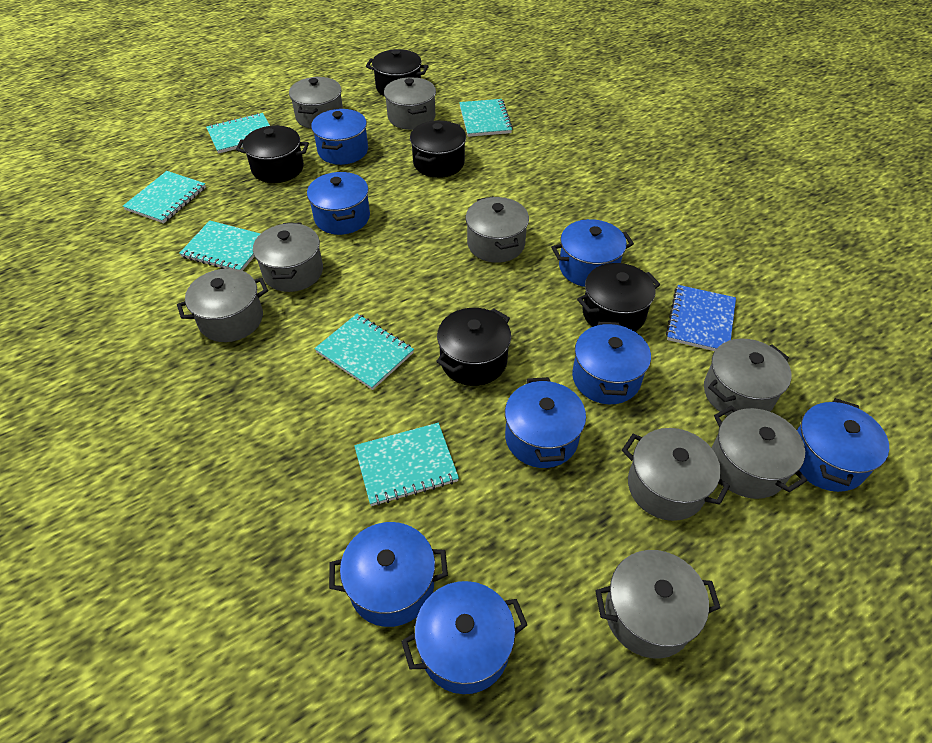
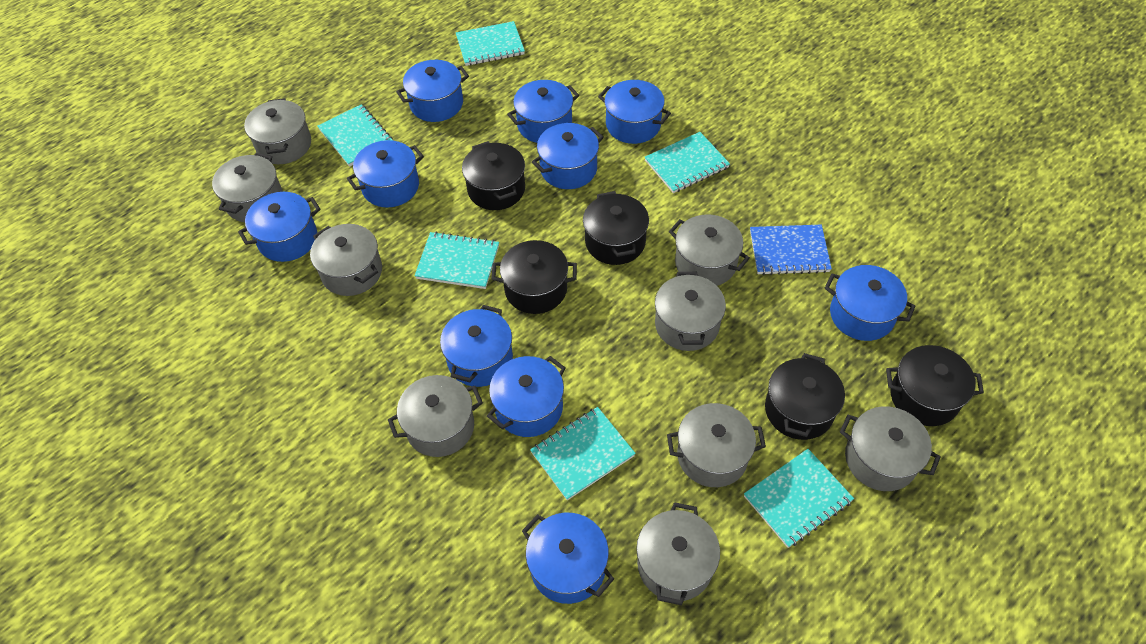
blue pot: [307,172,370,235] [311,109,368,165] [329,522,448,627] [401,581,527,694] [505,377,586,468] [551,219,634,287] [572,322,651,404] [797,398,889,492] = 8 -> [238,192,321,262] [347,140,424,208] [396,60,469,122] [440,305,513,387] [487,356,566,437] [507,80,579,143] [522,513,614,604] [532,123,604,189] [598,80,671,144] [825,265,916,341] = 10

